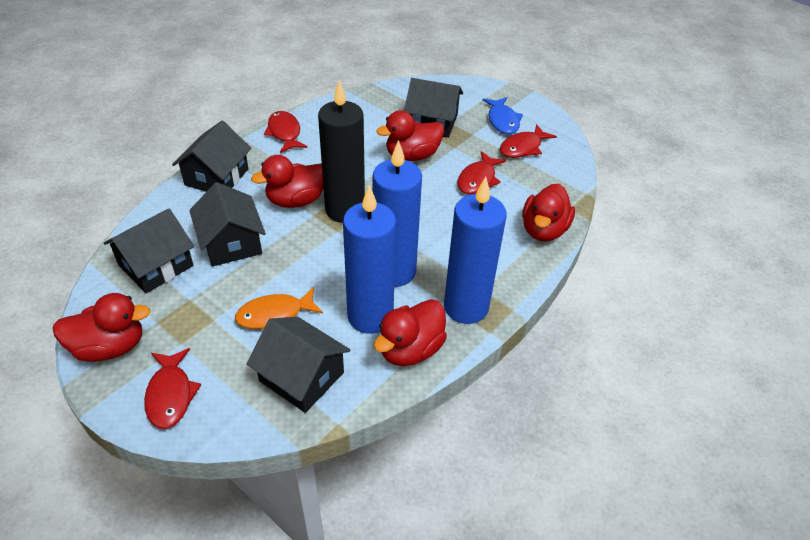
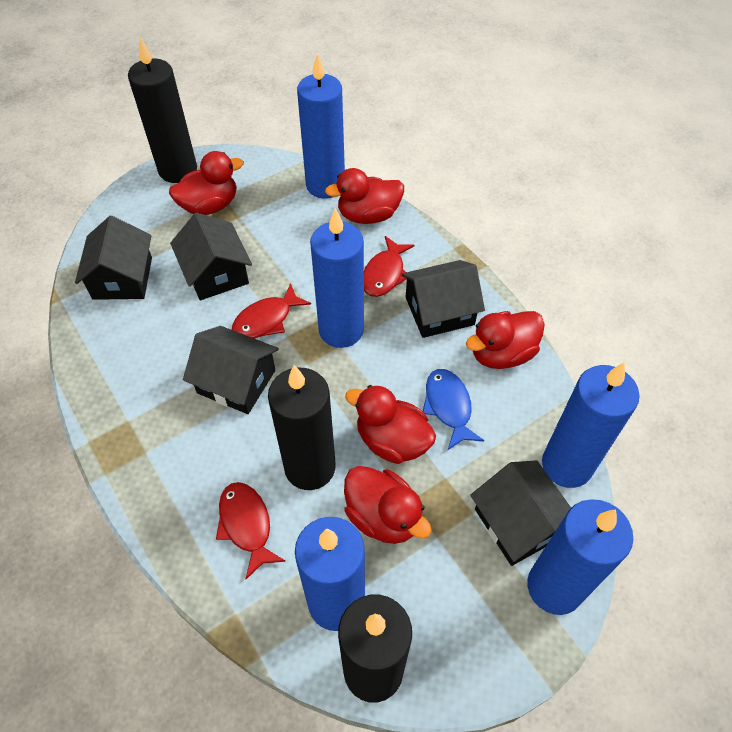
black candle: [318,80,365,223] = 1 -> [128,38,197,183] [268,365,336,490] [338,595,412,703] = 3
blue candle: [343,185,396,334] [372,140,422,287] [444,177,507,324] = 3 -> [295,517,365,631] [297,53,345,199] [310,208,364,348] [527,499,633,615] [542,363,640,488] = 5
orange fish: [235,287,323,329] = 1 -> none = 0
red fish: [144,348,201,429] [264,111,308,153] [457,151,506,194] [500,124,557,158] = 4 -> [216,482,286,579] [232,283,311,339] [364,236,415,297] = 3

